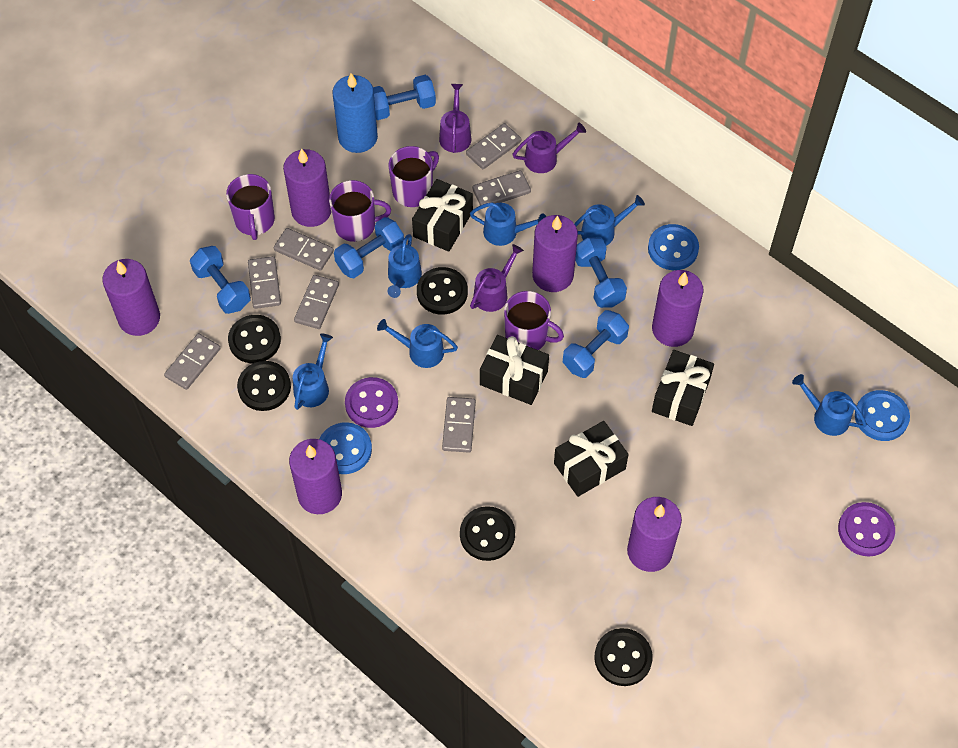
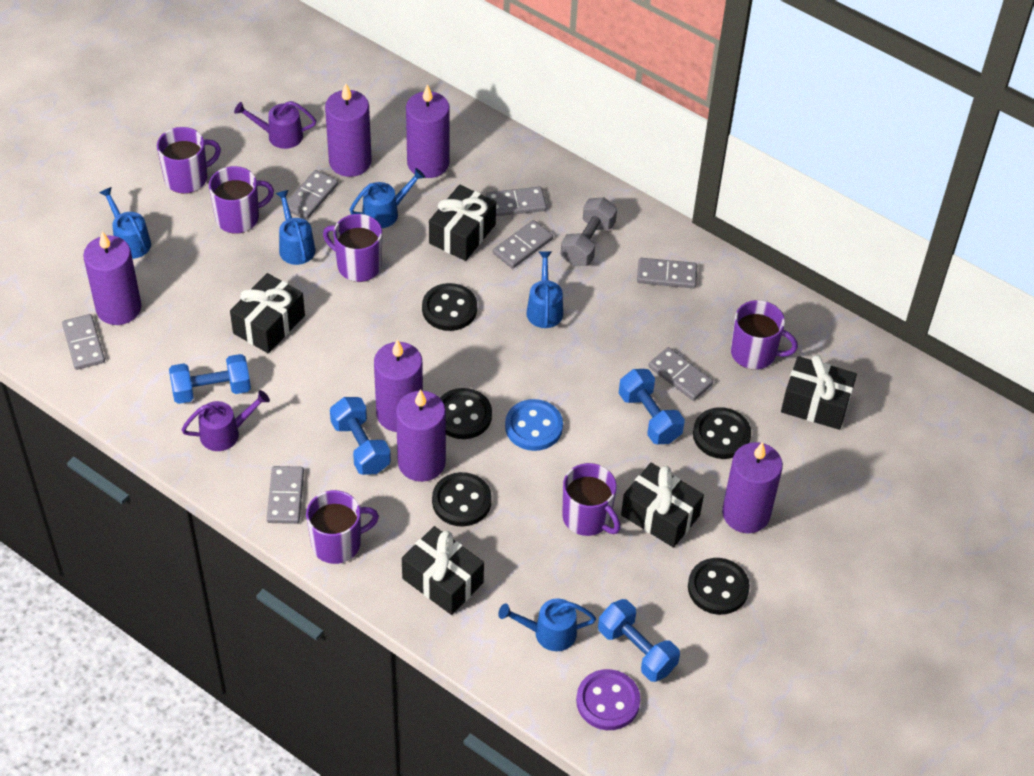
black gift: [412,179,473,252] [480,335,549,405] [554,421,629,497] [652,350,714,426] = 4 -> [230,273,305,353] [402,526,484,615] [429,185,496,261] [621,463,704,548] [781,355,857,430] = 5
blue button: [319,422,372,474] [648,224,699,270] [855,390,910,441] = 3 -> [505,399,563,451] = 1
blue candle: [333,73,378,153] = 1 -> none = 0
blue dumbbell: [190,246,251,314] [334,217,404,278] [373,75,436,120] [563,310,629,378] [575,238,627,308] = 5 -> [169,354,251,404] [330,397,391,475] [598,599,680,682] [619,369,685,444] = 4
blue watering can: [293,334,333,410] [377,319,458,368] [388,234,422,298] [470,202,546,246] [574,195,645,246] [792,374,867,436] = 6 -> [99,187,151,259] [276,190,315,265] [350,168,425,228] [498,598,596,651] [526,251,563,328] = 5
grey dumbbell: none = 0 -> [561,197,617,266] = 1
purple button: [345,377,398,428] [838,502,895,556] = 2 -> [576,669,640,730] = 1
purple mug: [226,174,275,240] [329,180,391,242] [389,146,439,207] [504,291,564,350] = 4 -> [157,127,221,194] [209,166,274,234] [306,490,379,564] [323,214,382,282] [562,463,621,536] [731,300,798,370] = 6
purple watering can: [439,84,471,153] [470,244,524,312] [512,122,586,173] = 3 -> [182,390,270,451] [234,101,316,149] = 2

